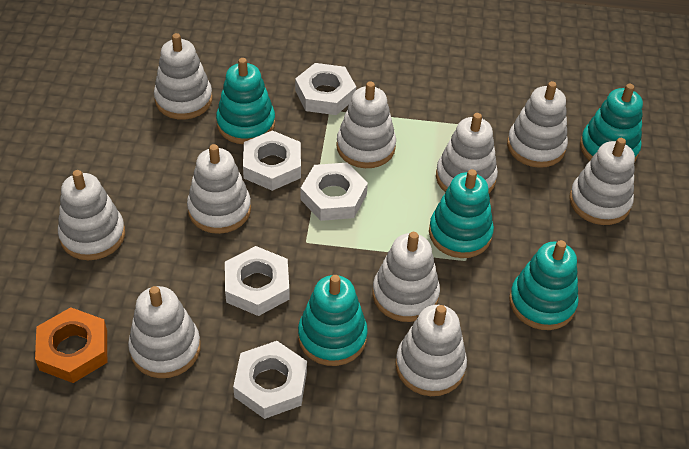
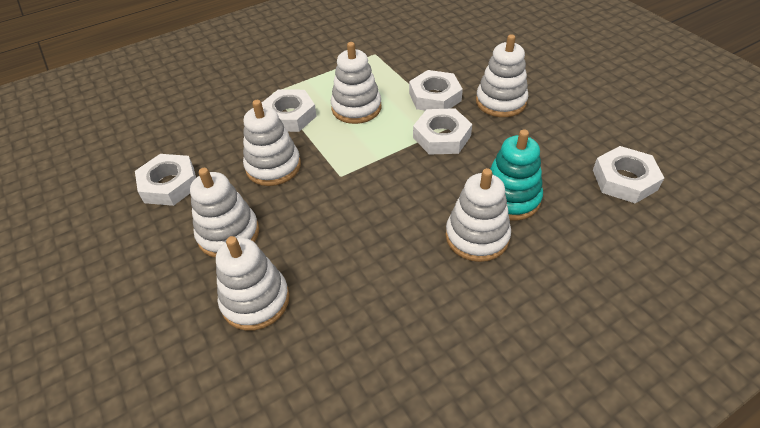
orange nut: [35,307,107,383] = 1 -> none = 0
turquoise stacking toy: [216,58,275,144] [298,275,368,366] [429,169,494,258] [509,240,579,330] [580,84,643,161] = 5 -> [490,129,543,221] = 1
white stacking toy: [58,170,125,260] [128,286,201,378] [154,33,213,120] [187,144,251,234] [336,81,396,168] [372,232,440,322] [395,305,467,396] [436,113,498,193] [507,81,568,168] [569,138,635,225] = 10 -> [190,168,259,258] [216,236,290,331] [243,100,301,186] [331,42,382,124] [446,168,511,262] [476,34,528,117] = 6

